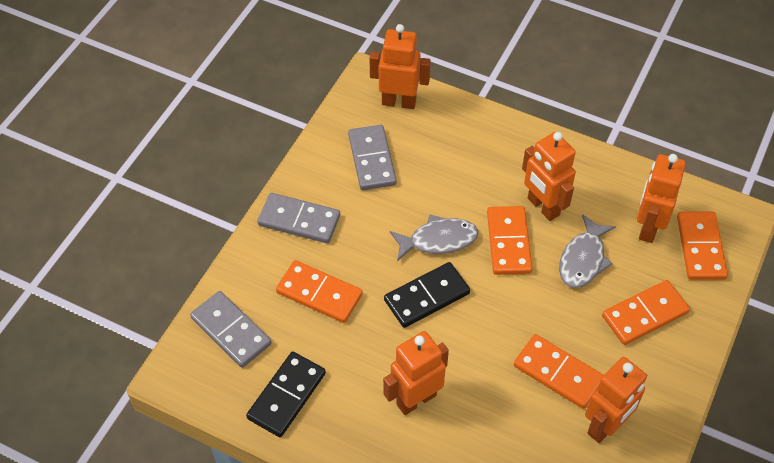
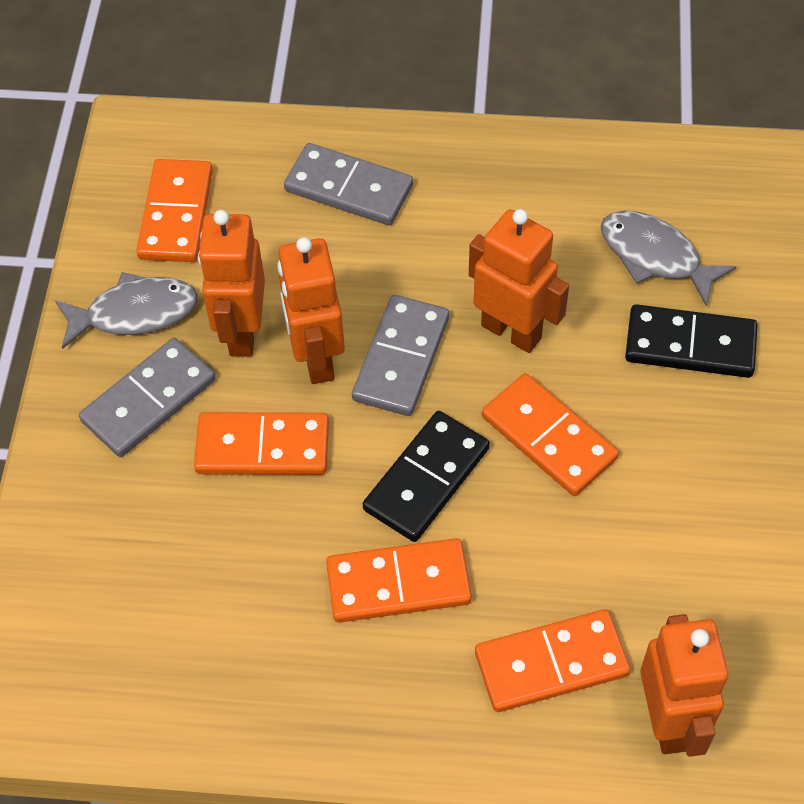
orange robot: [369,24,431,109] [383,331,449,415] [522,132,576,221] [585,357,647,443] [637,154,686,243] = 5 -> [198,210,265,357] [277,237,345,384] [469,209,569,353] [640,614,728,757] = 4

